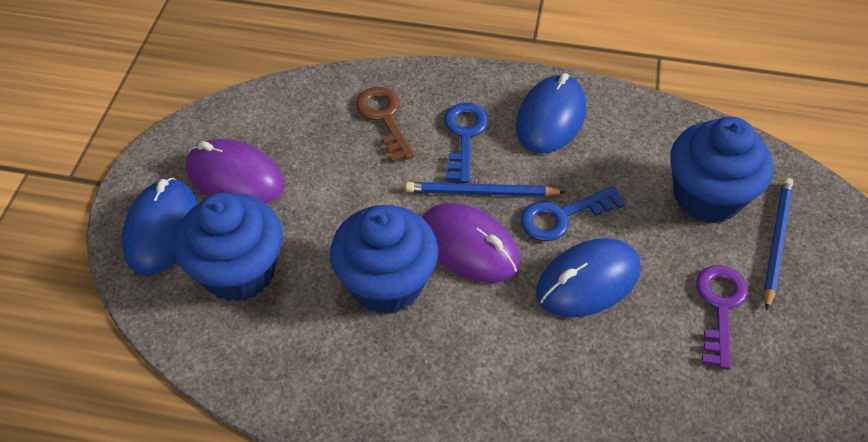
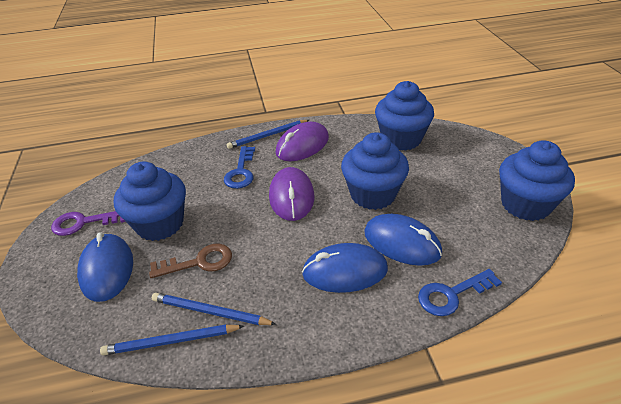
blue cupcake: [174,193,282,302] [330,205,438,314] [670,117,773,224] = 3 -> [114,162,186,241] [341,132,409,210] [375,81,434,151] [499,141,575,221] = 4
blue pencil: [405,182,565,197] [764,178,793,310] = 2 -> [100,324,244,355] [152,293,277,325] [227,120,309,149] = 3

